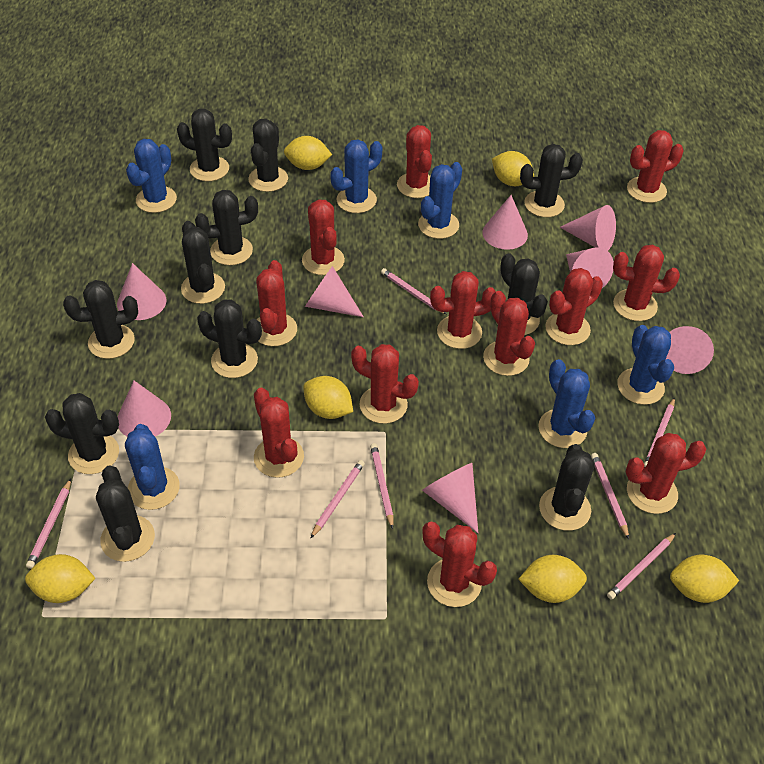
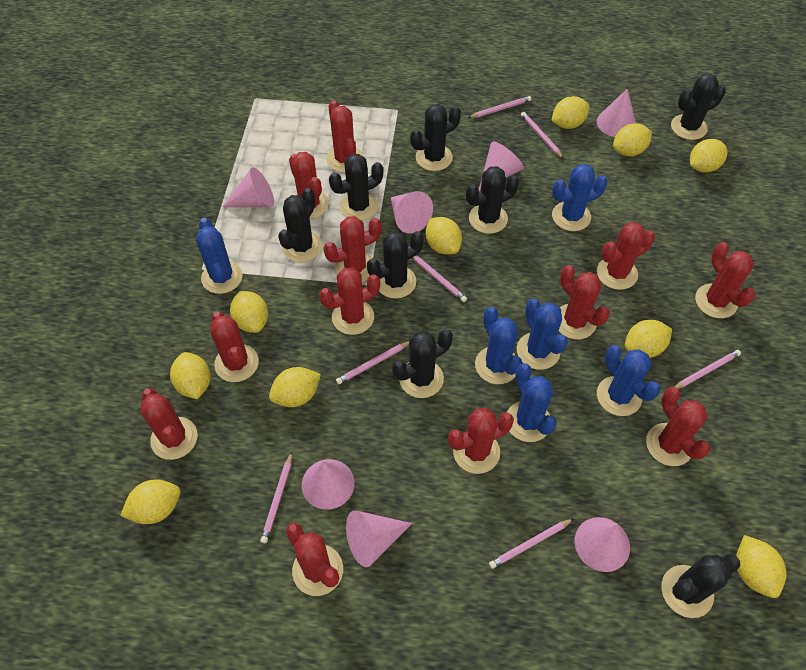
black cactus: [45,393,119,474] [63,280,138,359] [96,465,155,562] [177,109,232,181] [181,221,225,304] [195,190,258,265] [197,300,262,378] [248,119,288,192] [497,253,548,335] [520,144,583,217] [539,444,594,531] = 11 -> [278,188,322,262] [329,154,384,221] [367,231,424,299] [392,329,453,398] [410,104,461,171] [466,166,519,234] [661,554,740,618] [671,73,726,140] = 8
pink cone: [117,263,167,320] [118,381,171,436] [305,266,364,317] [422,463,478,533] [482,195,528,250] [560,205,616,251] [566,247,614,288] [666,326,714,374] = 8 -> [223,167,274,207] [302,459,355,510] [346,510,412,567] [391,191,433,234] [479,141,524,191] [575,517,630,572] [597,89,636,137] = 7
yellow lemon: [25,554,96,603] [284,136,332,170] [303,376,353,419] [492,151,534,186] [518,555,587,603] [670,555,739,603] = 6 -> [120,479,181,524] [170,352,210,399] [230,291,268,333] [269,367,321,407] [426,217,462,255] [551,96,589,129] [613,123,652,156] [625,320,672,358] [690,139,727,173] [736,535,786,598] = 10

